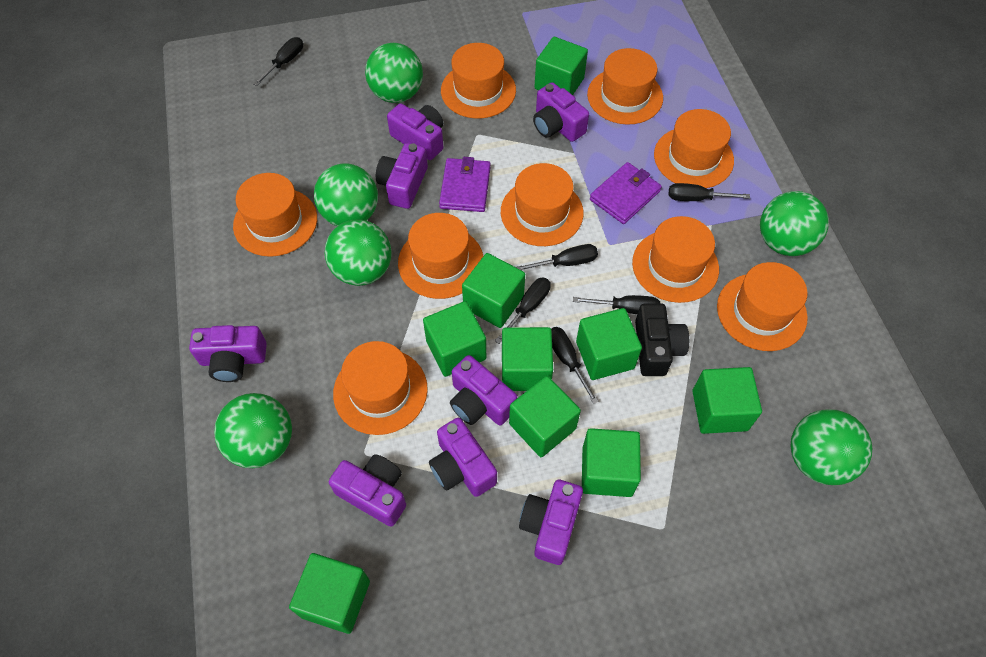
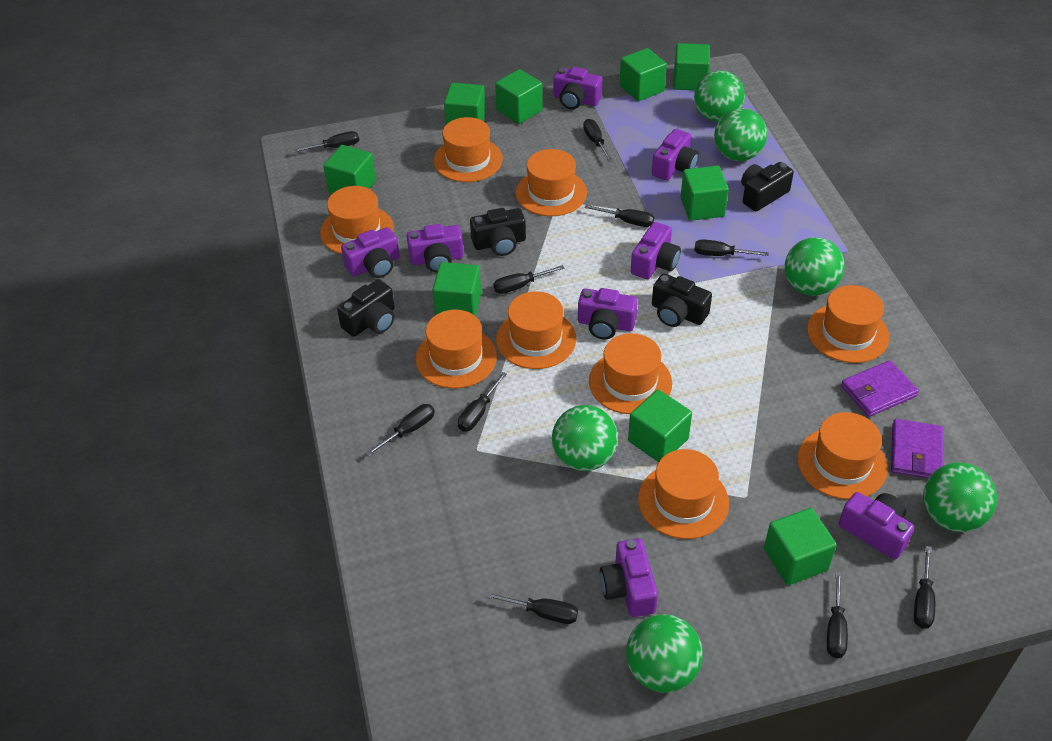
black camera: [635,303,689,376] = 1 -> [337,279,395,337] [470,208,526,256] [652,273,712,327] [741,162,794,211] = 4
black screwdriver: [253,37,303,86] [495,277,551,344] [516,244,598,270] [551,327,599,404] [573,295,660,314] [668,183,750,201] = 6 -> [293,131,359,152] [366,404,435,456] [458,372,507,431] [485,592,578,624] [493,265,564,294] [583,119,613,162] [584,205,654,227] [694,239,769,256] [827,571,848,658] [914,546,935,629] = 10

